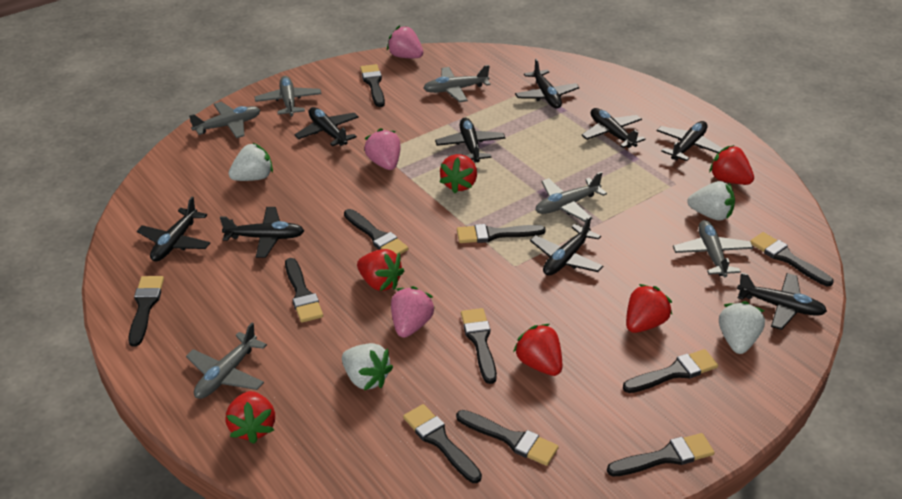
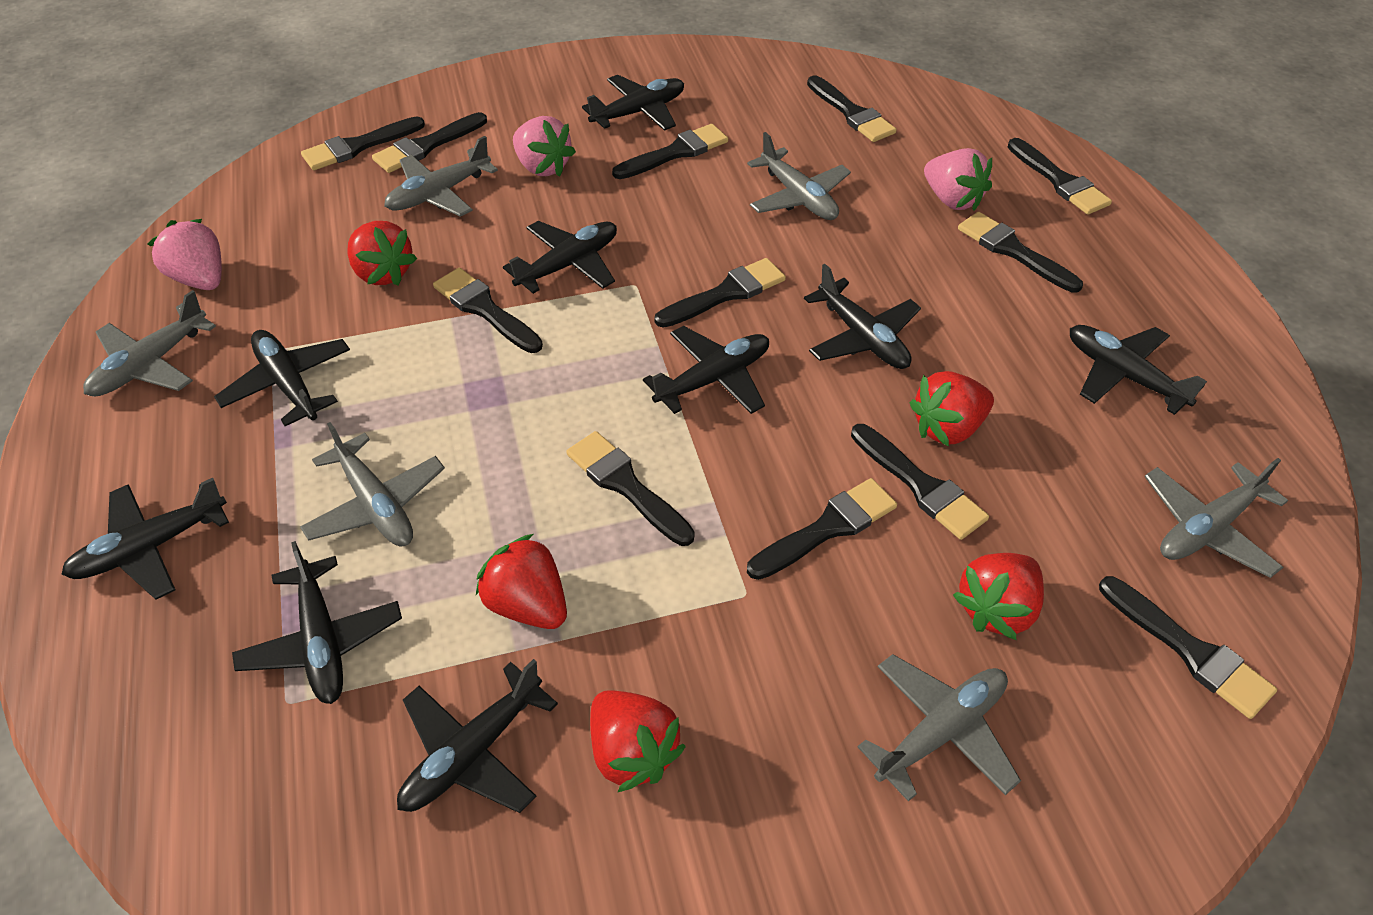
black brush: [128,276,164,347] [285,258,323,323] [344,209,409,254] [360,64,385,107] [403,404,482,483] [456,410,559,466] [457,224,546,243] [461,308,497,384] [607,433,714,476] [623,349,718,393] [750,232,834,286] = 11 -> [301,116,425,170] [372,112,487,173] [433,268,543,353] [566,431,695,546] [612,124,728,179] [655,258,786,328] [747,478,897,580] [807,75,896,142] [851,424,989,540] [958,212,1083,293] [1008,138,1112,215] [1099,576,1277,719] = 12
red strawberry: [226,391,275,444] [357,249,404,291] [439,154,477,193] [513,324,562,376] [626,284,672,333] [709,145,754,185] = 6 -> [347,221,417,286] [476,534,567,629] [590,690,686,793] [910,371,994,447] [953,553,1044,640] = 5
white strawberry: [228,143,273,181] [342,343,393,390] [687,181,735,221] [719,301,765,354] = 4 -> none = 0

